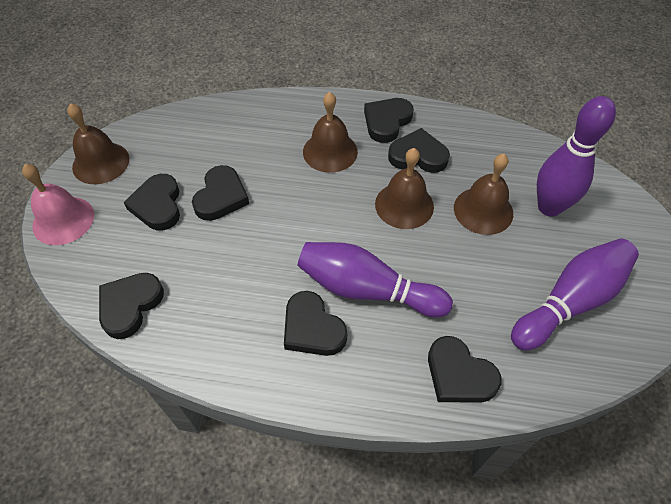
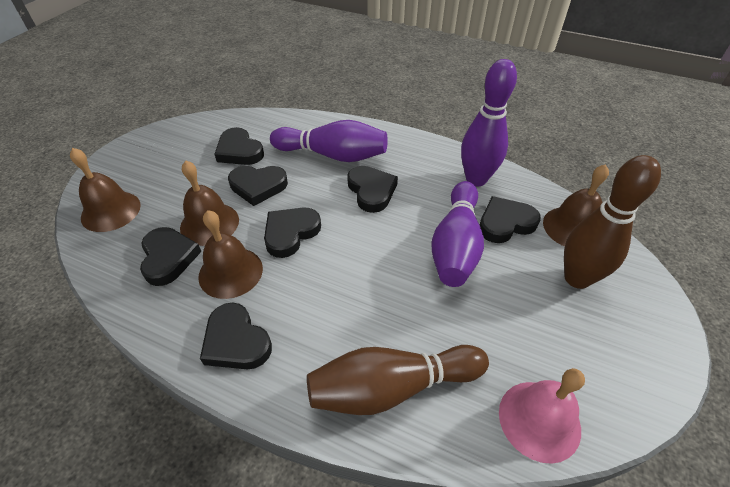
brown bowling pin: none = 0 -> [307,345,489,415] [564,155,661,289] = 2

